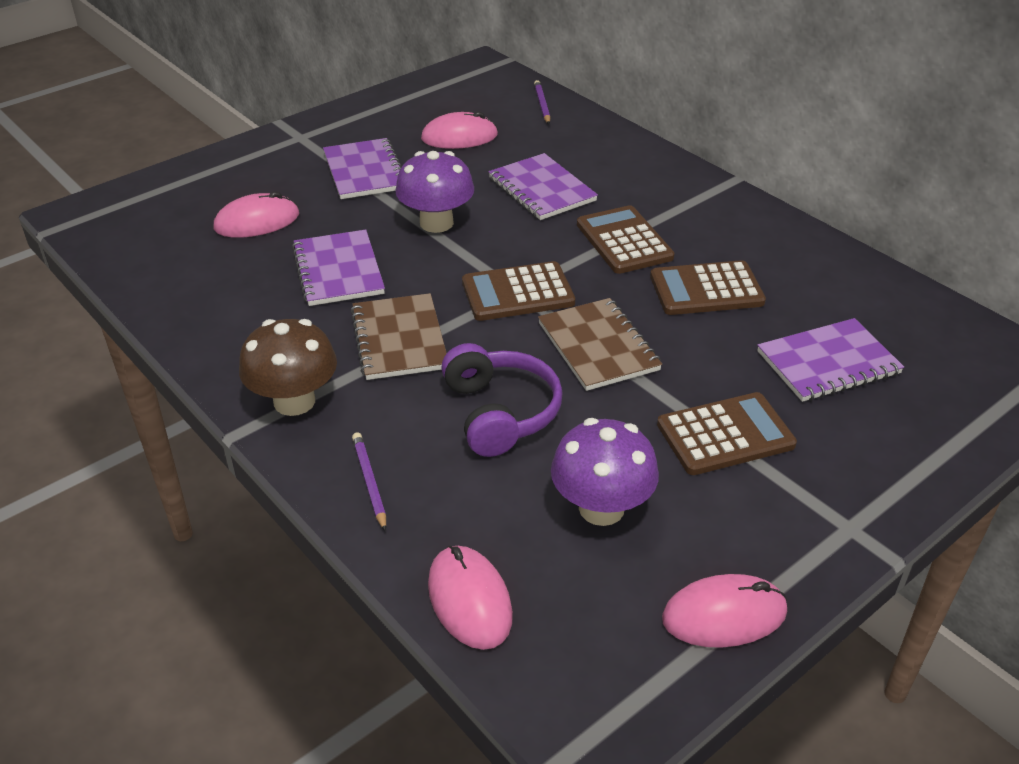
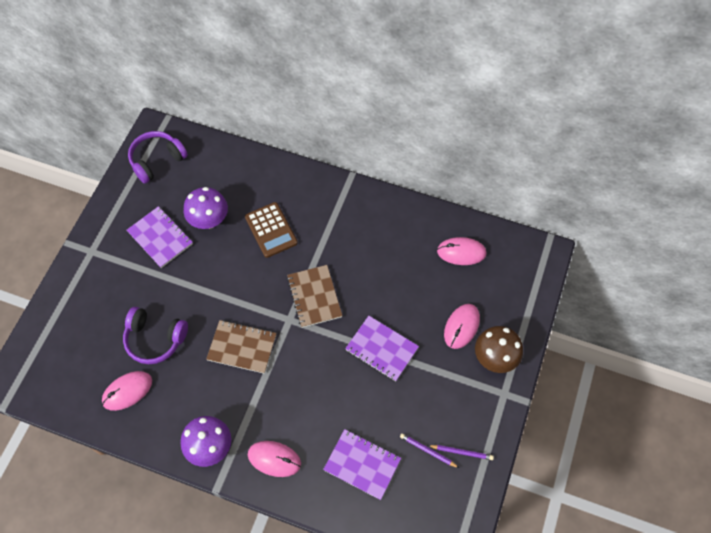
brown calculator: [462,261,575,321] [577,205,674,274] [650,260,766,315] [657,392,797,475] = 4 -> [245,202,298,258] = 1
purple headphones: [441,343,563,457] = 1 -> [123,307,188,364] [128,131,188,184] = 2
purple notebook: [292,230,385,306] [323,138,402,199] [489,153,598,220] [757,318,904,402] = 4 -> [127,206,193,268] [323,429,401,500] [345,316,419,381] = 3

